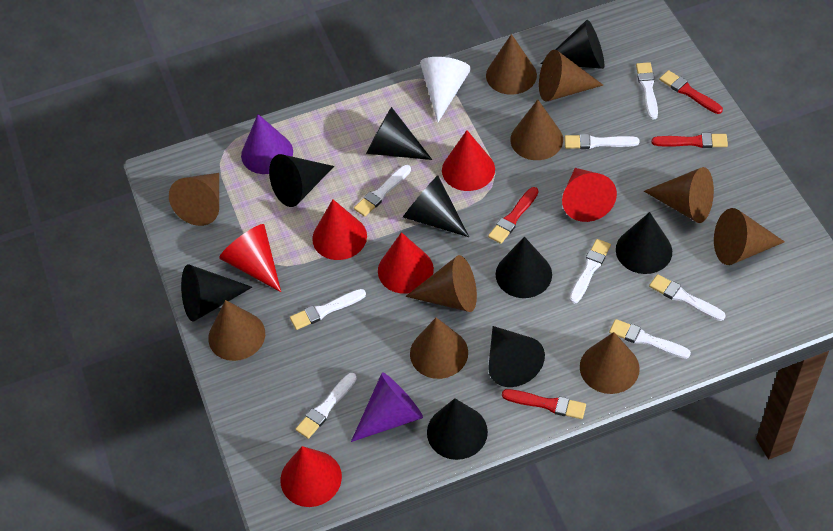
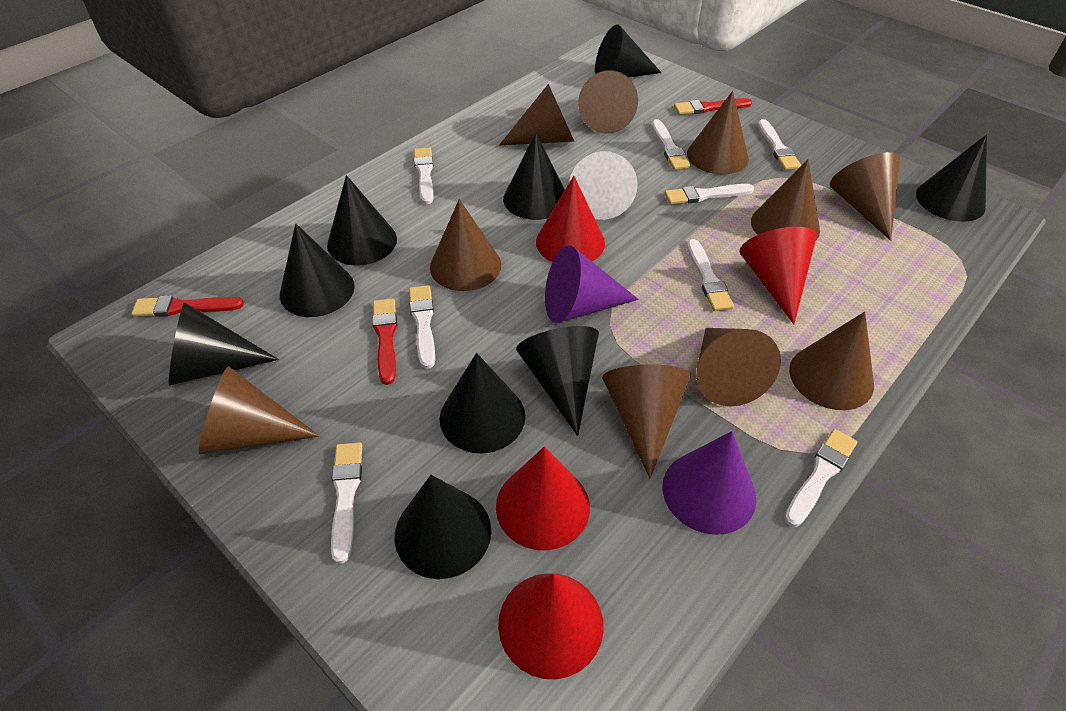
red brush: [488,187,538,244] [502,389,586,419] [652,133,728,148] [659,70,723,114] = 4 -> [131,295,244,317] [372,298,397,385] [674,98,752,115] = 3
red cone: [219,224,281,292] [280,446,342,507] [312,199,367,260] [378,232,434,294] [442,130,495,191] [562,168,617,222] = 6 -> [496,447,590,551] [498,573,604,679] [536,176,605,262] [739,227,817,324] = 4

